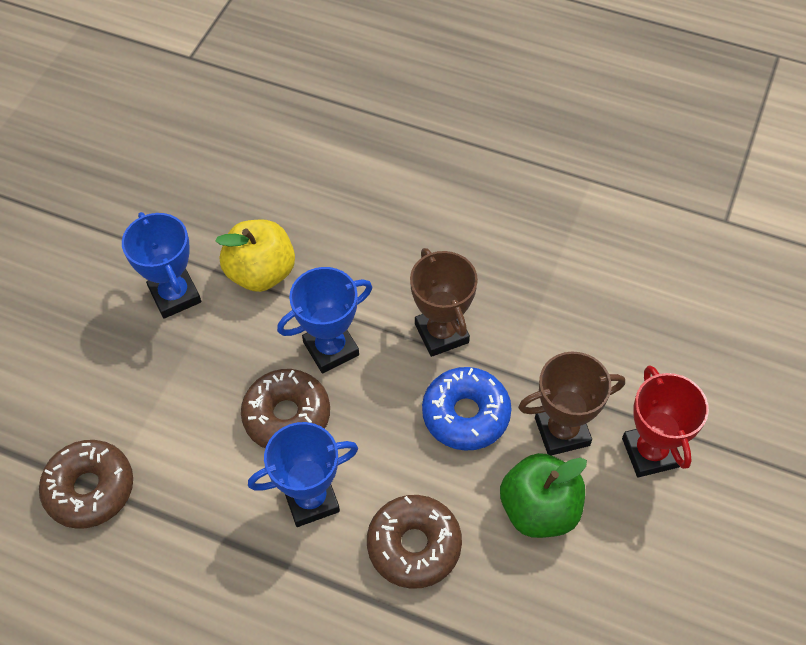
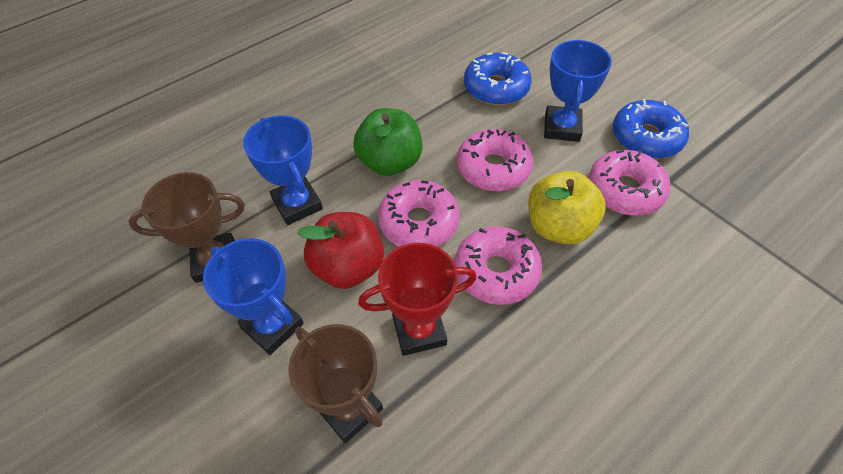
blue donut: [422,367,512,451] = 1 -> [464,52,532,105] [613,99,689,159] = 2
brown donut: [39,440,133,529] [241,369,330,448] [367,495,462,589] = 3 -> none = 0
pink donut: none = 0 -> [378,180,460,247] [455,226,542,305] [457,129,533,191] [589,150,670,215] = 4
red apple: none = 0 -> [297,212,384,289] = 1

